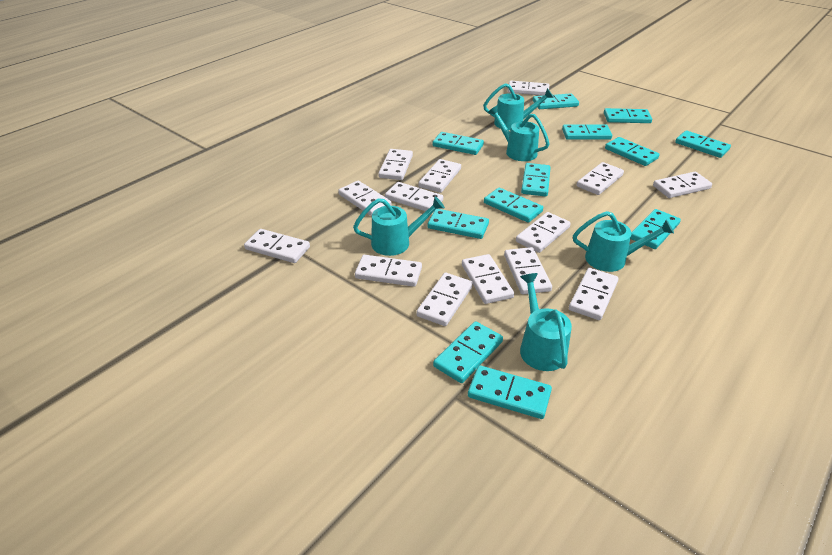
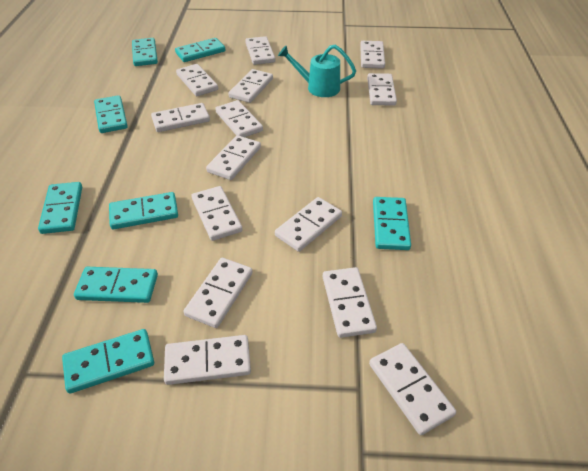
turquoise domino: [428,209,489,239] [433,132,484,155] [433,321,503,383] [468,365,552,419] [484,188,543,223] [521,163,551,197] [533,93,579,109] [562,124,612,140] [604,108,652,123] [605,137,660,166] [631,209,681,249] [675,130,731,158] = 12 -> [38,182,82,234] [62,329,154,394] [74,267,158,303] [94,95,128,133] [109,192,178,229] [132,38,158,66] [175,38,225,62] [373,197,411,250] = 8
turquoise watering can: [353,196,445,256] [483,83,554,130] [488,105,550,161] [520,273,572,371] [573,211,674,272] = 5 -> [278,45,356,97] = 1

